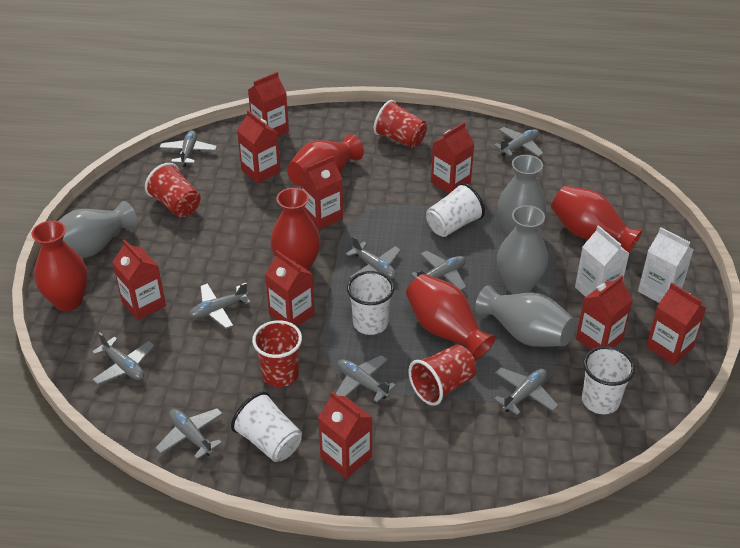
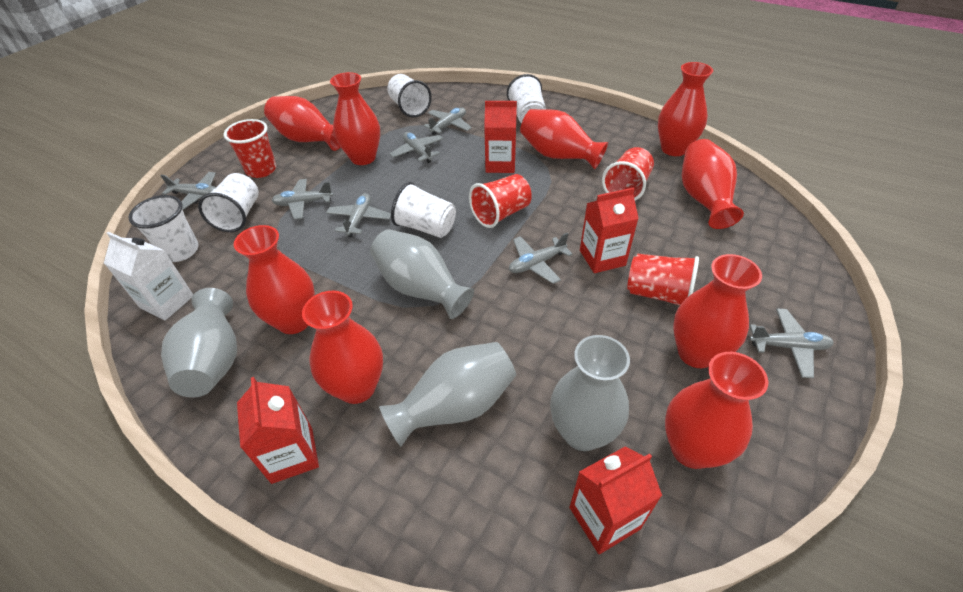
grey plane: [92,333,154,385] [155,408,223,459] [159,130,217,167] [189,283,251,329] [335,355,396,402] [346,236,401,279] [411,251,467,291] [494,127,544,157] [494,367,558,415] = 9 -> [160,172,216,210] [272,179,333,220] [326,193,391,237] [390,132,443,163] [424,107,472,135] [509,233,573,284] [749,308,834,378] = 7
red carton: [112,239,166,320] [237,110,280,184] [248,72,289,137] [265,251,315,327] [300,156,343,230] [318,391,373,479] [431,122,475,194] [576,275,633,350] [646,283,706,365] = 9 -> [237,377,319,484] [484,101,517,173] [569,446,662,554] [580,187,639,273] = 4
red vase: [32,221,88,311] [270,188,321,271] [287,134,364,186] [406,274,496,360] [551,186,643,253] = 5 -> [234,225,315,334] [264,96,340,151] [302,291,383,404] [330,72,380,165] [520,109,608,170] [658,62,713,156] [665,352,768,469] [673,254,762,368] [682,139,744,229] = 9
white carton: [575,225,629,297] [638,227,694,303] = 2 -> [104,232,193,321] = 1
white cup: [231,392,302,462] [347,271,394,335] [426,183,485,237] [582,346,635,414] = 4 -> [128,195,199,262] [198,173,259,232] [387,74,432,118] [391,182,456,238] [507,74,546,124] = 5

